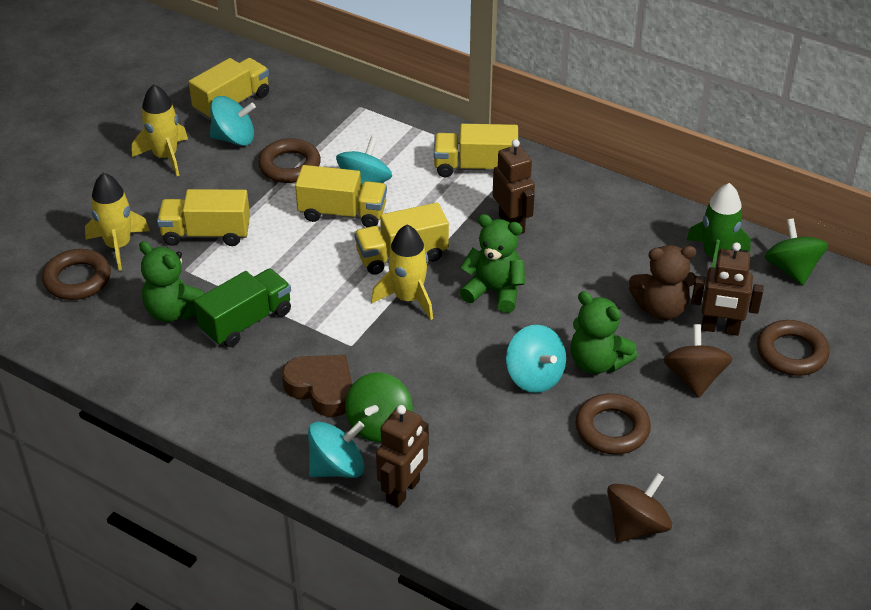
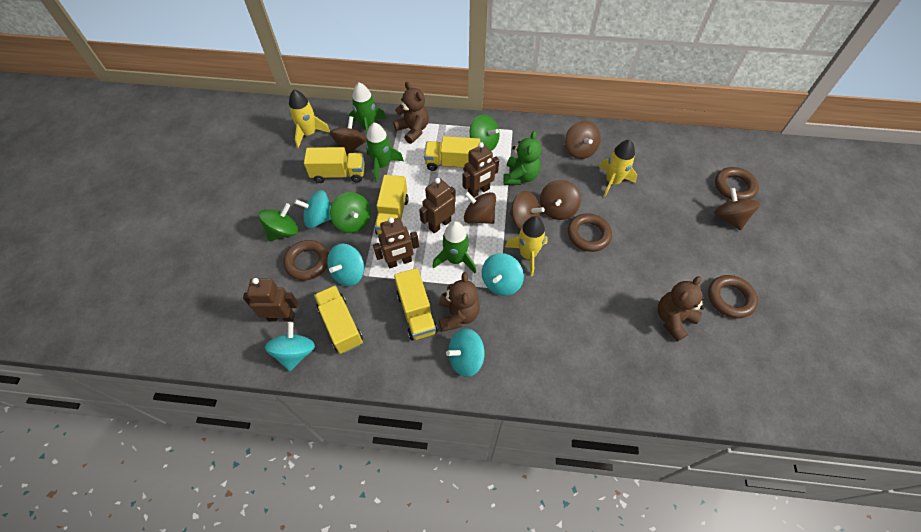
brown heart: [282,355,352,417] = 1 -> none = 0
brown robot: [376,405,429,507] [493,139,535,234] [691,243,764,336] = 3 -> [243,278,298,322] [373,217,419,268] [419,178,456,233] [462,142,499,198] = 4
brown spinning top: [607,473,672,542] [663,324,732,398] = 2 -> [330,116,367,156] [464,191,496,224] [509,191,545,230] [540,180,581,220] [565,121,601,159] [714,188,760,230] = 6
brown teddy bear: [629,245,696,320] = 1 -> [393,82,429,144] [439,272,480,332] [657,276,704,342] = 3
green rocket: [686,183,751,268] = 1 -> [349,82,386,134] [366,123,404,182] [433,221,476,273] = 3
green spinning top: [345,372,413,442] [764,218,828,286] = 2 -> [258,203,299,241] [330,192,371,233] [470,114,499,151] = 3
green teddy bear: [139,241,205,322] [460,214,525,313] [571,291,637,374] = 3 -> [503,131,541,185] = 1
green truck: [194,268,291,347] = 1 -> none = 0
turquoise spinning top: [210,96,256,146] [308,421,365,478] [336,137,392,187] [506,325,566,393] = 4 -> [265,322,315,371] [294,190,331,228] [327,244,364,286] [446,328,485,377] [482,253,524,296] = 5

